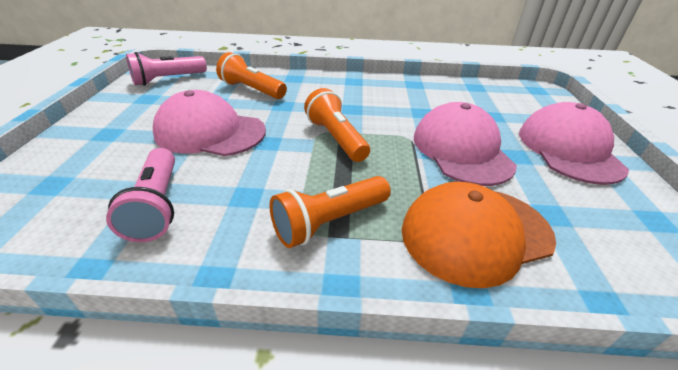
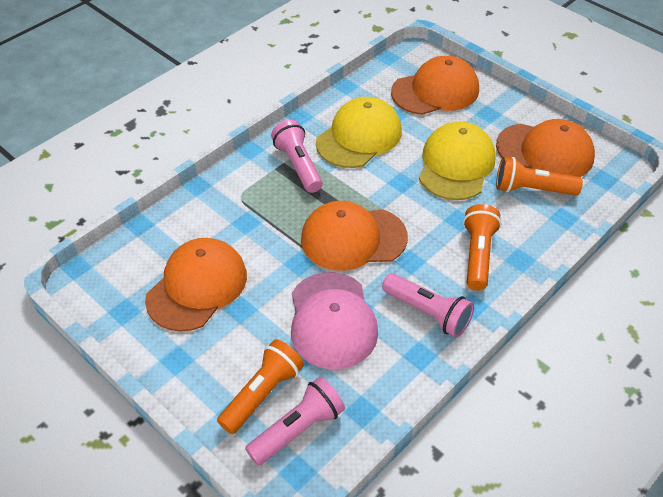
orange cap: [402,182,556,288] = 1 -> [145,238,247,332] [301,201,408,271] [391,56,479,115] [496,119,595,177] = 4
pink cap: [153,90,266,156] [414,102,517,186] [519,102,629,185] = 3 -> [291,272,378,369] = 1
pink flashlight: [106,148,175,242] [126,52,207,86] = 2 -> [245,377,345,466] [271,120,323,193] [382,273,474,337] = 3
yellow cap: none = 0 -> [316,97,402,168] [419,122,496,200] = 2

